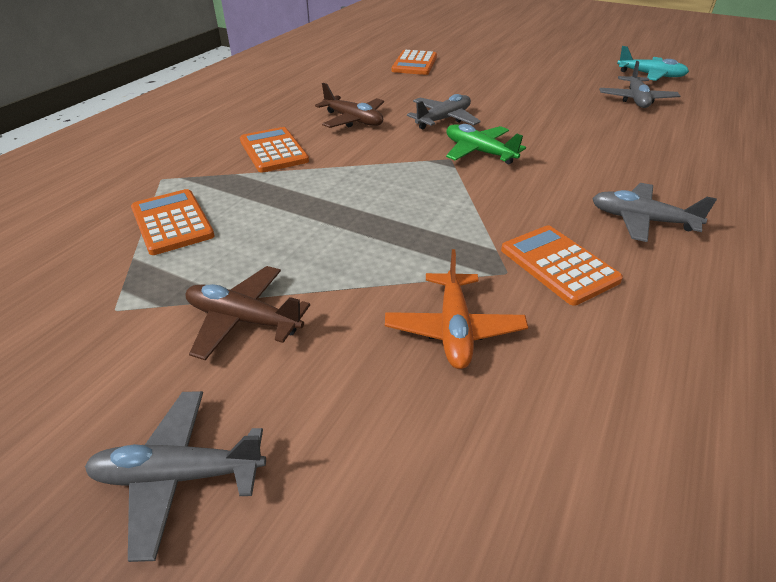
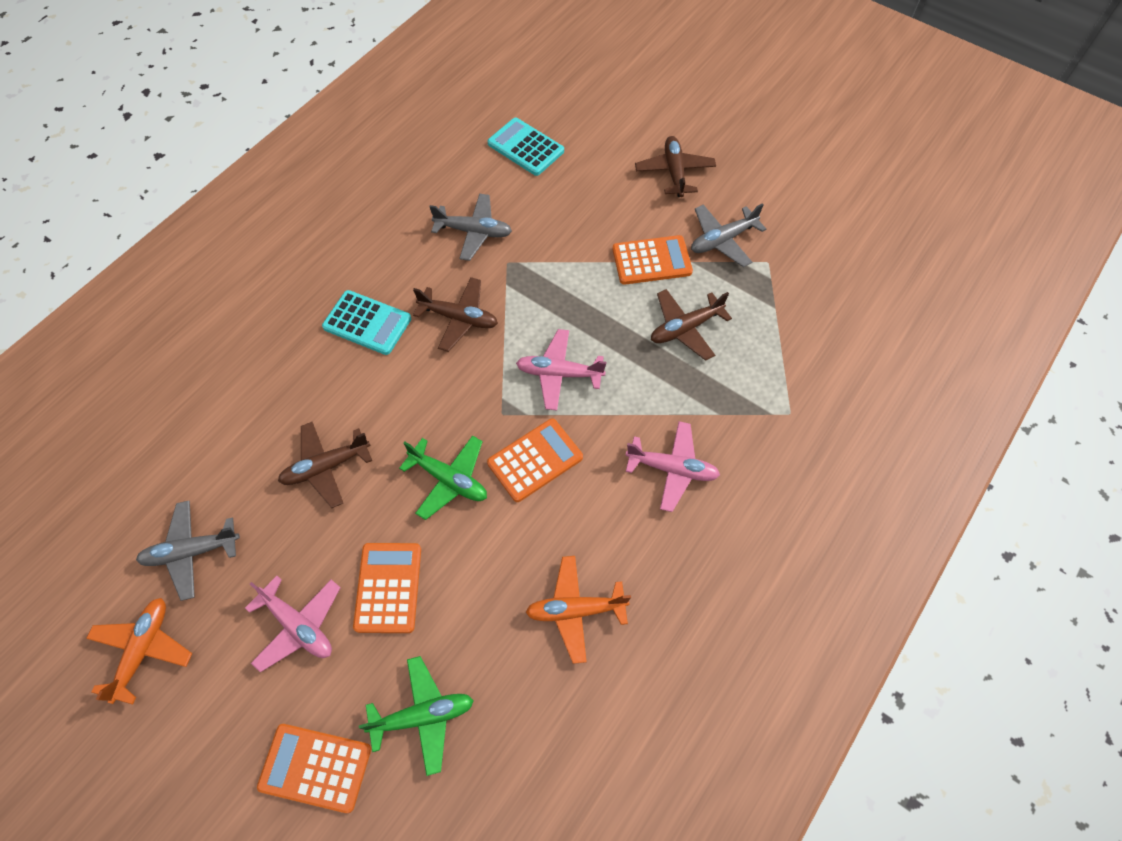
brown plane: [185,266,310,360] [315,83,384,128] = 2 -> [278,422,372,508] [413,277,498,352] [635,136,716,197] [651,289,732,361] = 4
green plane: [446,124,526,164] = 1 -> [359,656,474,776] [399,435,487,520] = 2
grey plane: [85,391,266,562] [407,94,481,130] [592,183,717,242] [599,61,680,108] = 4 -> [136,501,240,601] [429,193,512,261] [691,203,766,267] = 3
orange plane: [385,249,528,369] = 1 -> [86,598,192,705] [526,556,631,664] = 2
pink plane: none = 0 -> [245,576,341,672] [516,329,606,411] [625,421,720,512] = 3
turquoise calculator: none = 0 -> [322,290,411,355] [488,118,564,176] = 2
turquoise plane: [617,46,689,81] = 1 -> none = 0

